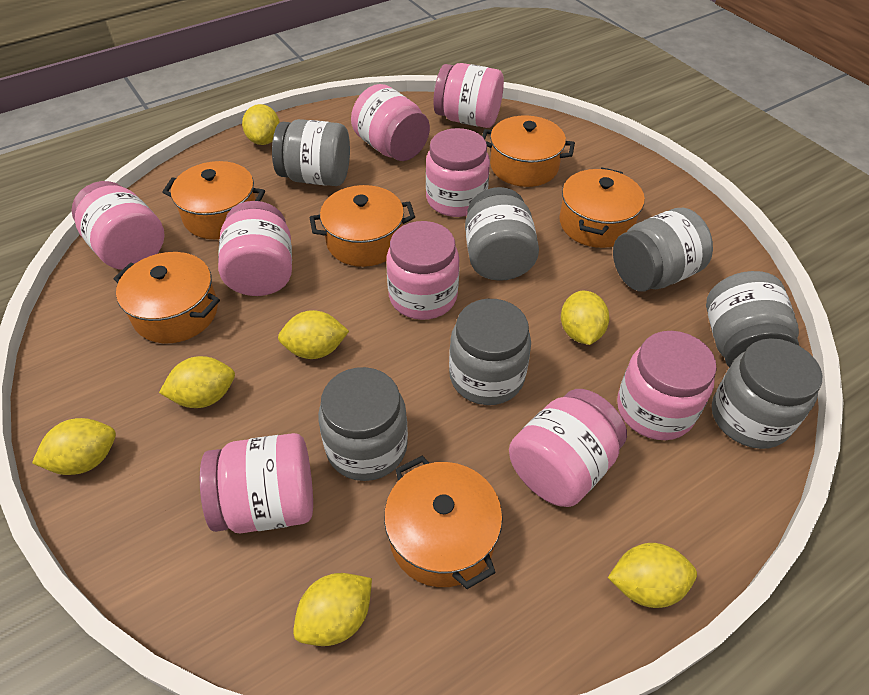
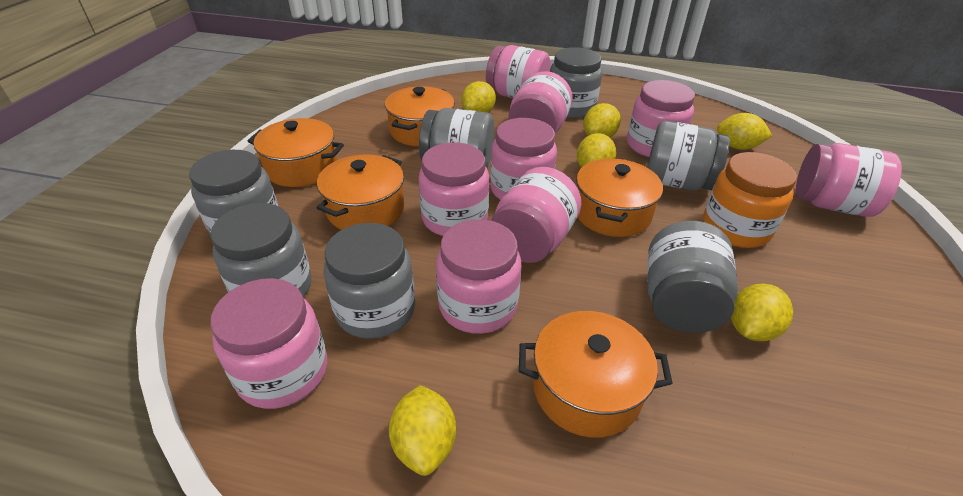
orange jar: none = 0 -> [703,152,797,248] = 1
orange pot: [113,252,220,343] [162,161,265,239] [310,185,415,267] [384,456,503,589] [482,115,575,187] [559,168,645,248] = 6 -> [248,118,344,187] [316,155,405,230] [385,86,455,146] [519,311,673,438] [576,158,663,237] = 5
yellow lemon: [32,418,116,475] [159,356,235,408] [242,104,280,145] [278,310,349,359] [293,573,372,646] [561,291,609,345] [608,543,697,608] = 7 -> [389,385,456,476] [461,81,496,113] [577,133,616,168] [583,103,621,138] [717,113,772,150] [731,283,793,341] = 6

